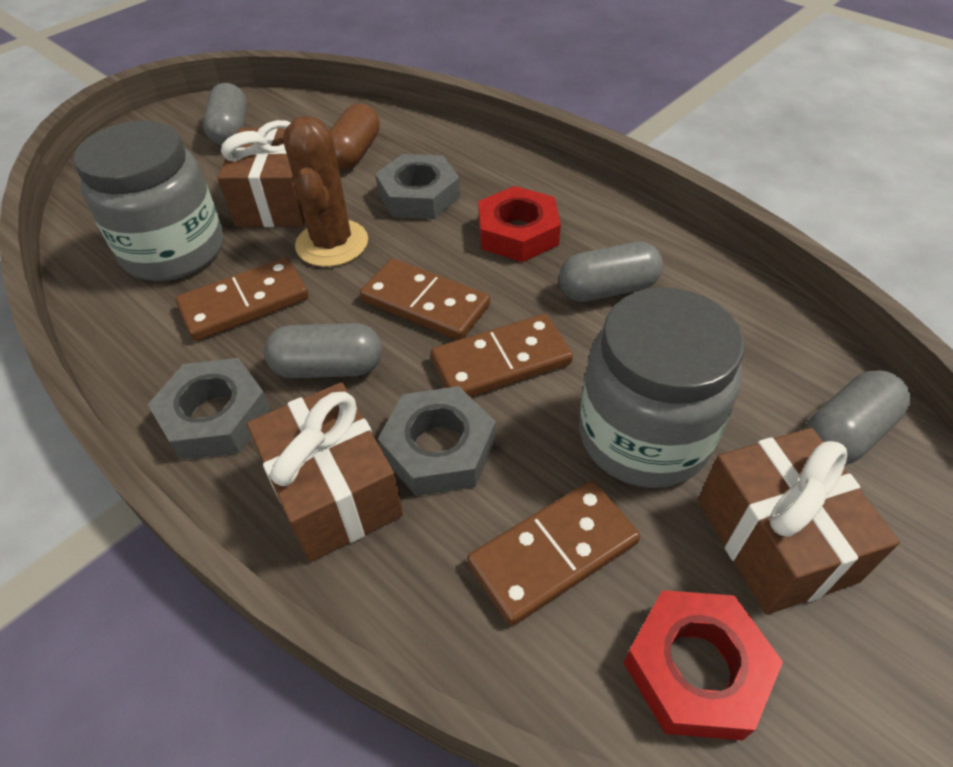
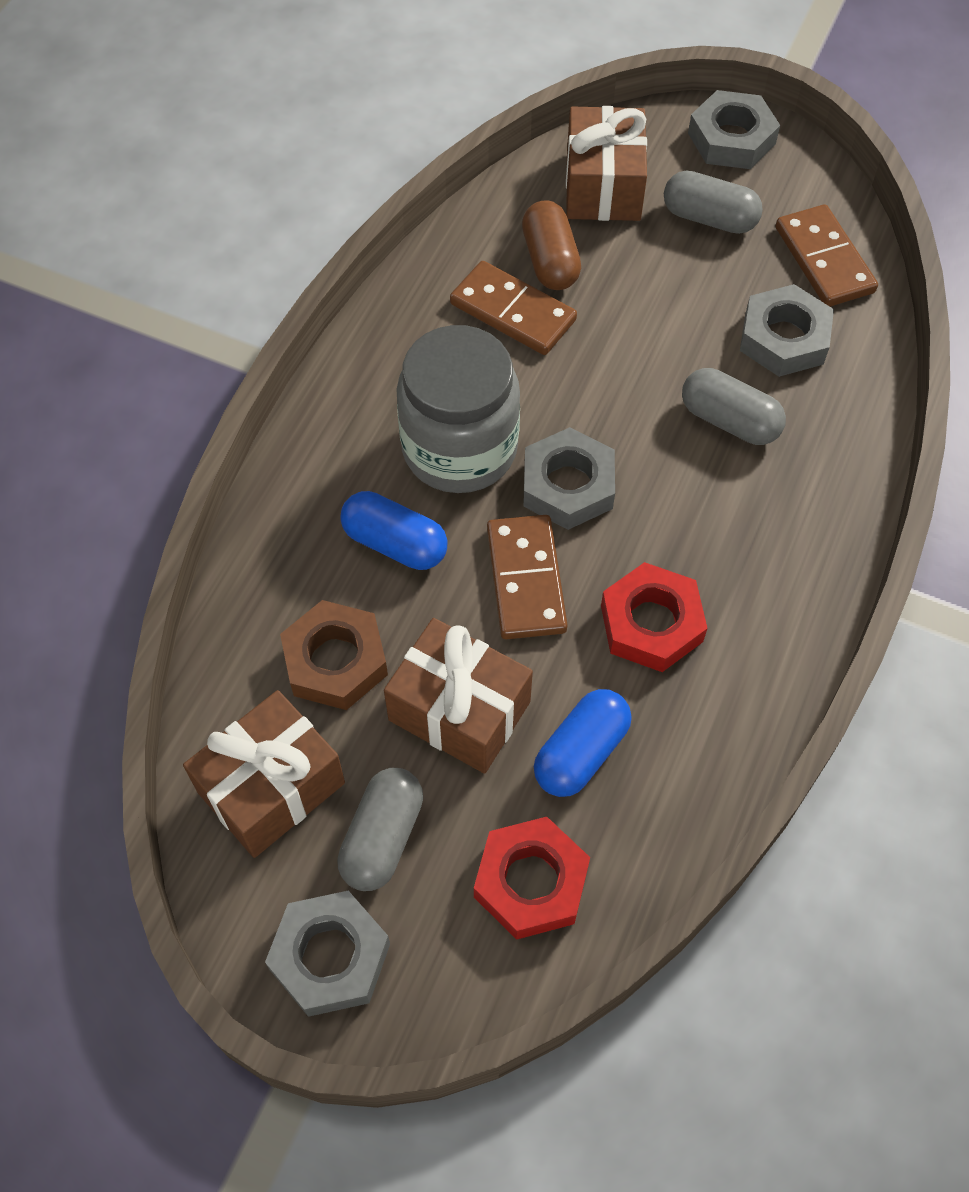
blue capsule: none = 0 -> [340,491,448,570] [534,689,632,797] = 2
brown cactus: [283,116,368,267] = 1 -> none = 0
brown domino: [175,257,309,341] [360,258,490,340] [431,314,573,397] [467,480,640,626] = 4 -> [450,261,577,355] [487,515,568,639] [775,204,878,307] = 3
brown nut: none = 0 -> [280,600,388,710] = 1
grey capsule: [203,83,247,146] [264,323,382,378] [559,241,663,302] [805,370,910,465] = 4 -> [337,768,423,891] [664,170,763,234] [682,368,786,445] = 3
grey jar: [73,121,224,281] [579,288,744,488] = 2 -> [396,325,520,493] = 1
grey nut: [147,358,271,460] [375,154,460,219] [378,386,496,496] = 3 -> [265,891,390,1017] [523,427,615,530] [688,90,780,169] [740,284,834,377] = 4

